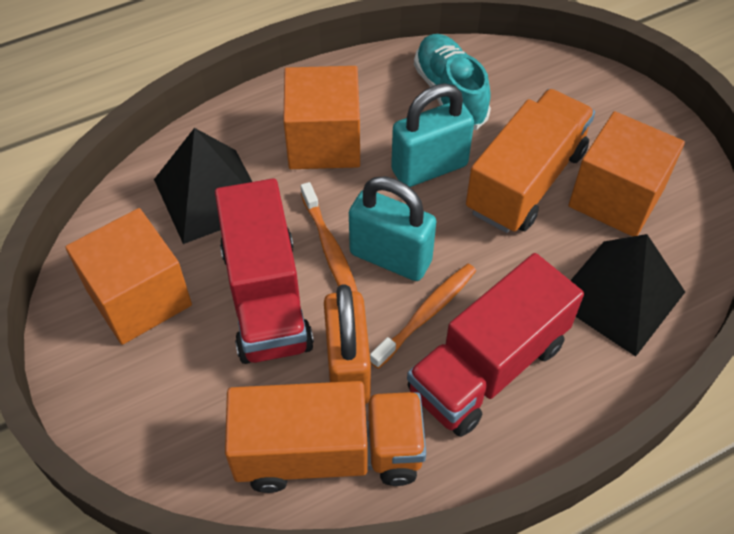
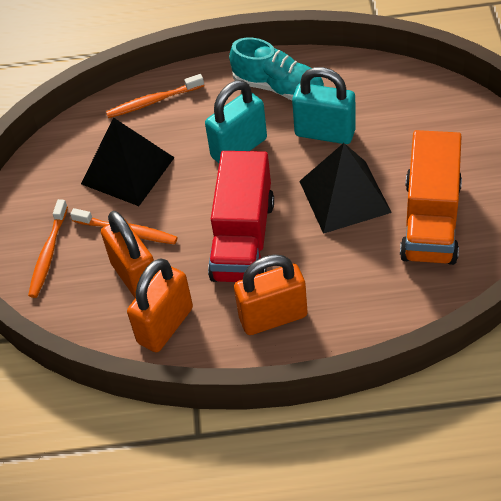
orange cube: [65,208,192,345] [283,66,360,169] [568,111,685,237] = 3 -> none = 0
orange padlock: [324,284,371,404] = 1 -> [101,211,154,298] [127,258,193,352] [234,254,308,335] = 3
orange toothbrush: [301,182,358,292] [370,264,476,369] = 2 -> [28,199,68,298] [70,208,178,245] [106,74,204,118] = 3
orange truck: [225,381,426,493] [466,89,595,233] = 2 -> [400,130,462,265] = 1
red truck: [215,179,314,364] [407,253,584,437] = 2 -> [208,151,274,282] = 1

